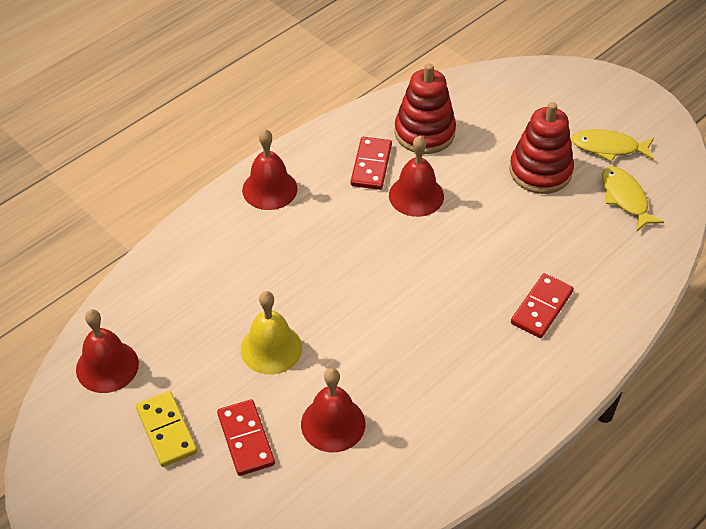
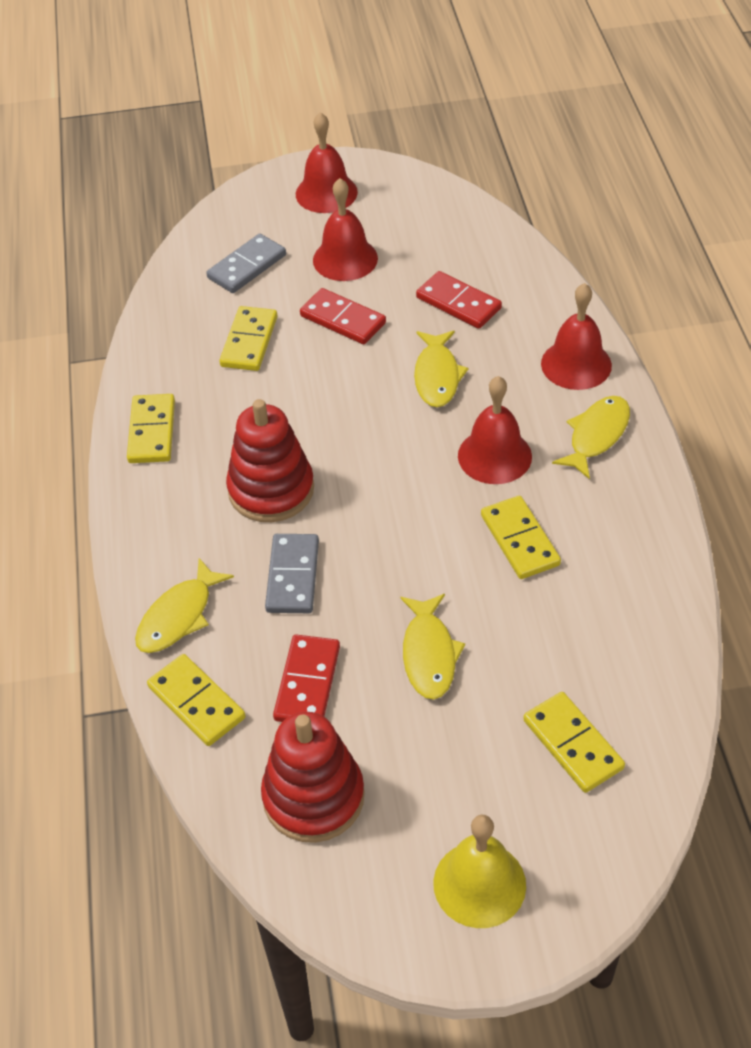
grey domino: none = 0 -> [206,234,286,293] [265,534,319,613] = 2
yellow domino: [136,391,197,467] = 1 -> [127,394,175,463] [147,654,246,746] [219,306,277,371] [481,496,561,579] [523,692,625,793] = 5
yellow fish: [571,129,654,162] [602,166,664,232] = 2 -> [135,558,234,653] [400,594,465,700] [414,331,468,407] [552,396,630,479] = 4

